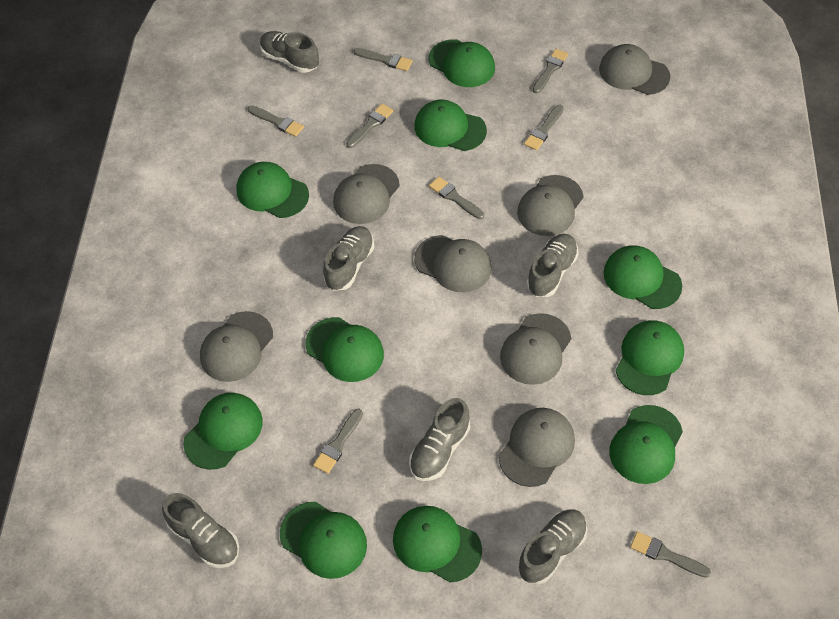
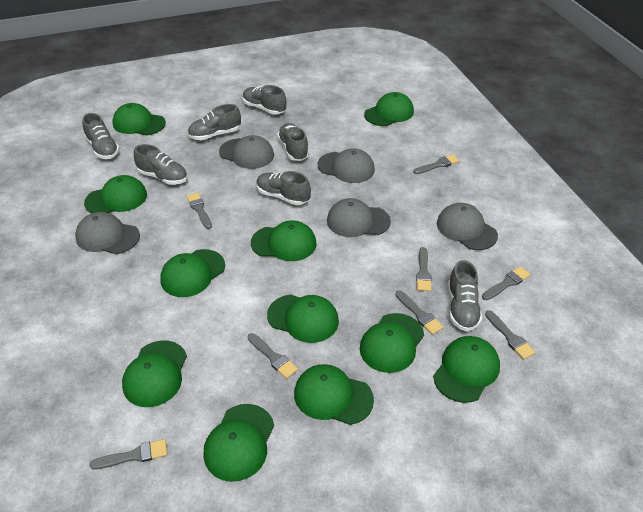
green cap: [183,393,263,470] [236,162,309,218] [280,502,367,579] [305,317,384,382] [393,506,482,582] [414,100,487,151] [429,39,495,87] [603,245,682,309] [609,405,683,484] [616,320,684,395] = 10 -> [84,175,147,213] [112,103,166,136] [122,340,187,407] [160,249,225,297] [203,404,274,482] [251,220,316,261] [267,295,339,343] [294,364,374,425] [360,313,424,373] [364,92,414,126] [433,336,500,403] = 11
grey cap: [200,311,273,382] [333,164,400,224] [414,235,492,293] [499,408,575,487] [500,313,571,385] [517,175,584,236] [599,44,670,95] = 7 -> [75,212,140,254] [219,135,274,169] [318,149,375,183] [327,198,391,237] [437,203,498,250] = 5
grey shoe: [162,493,239,568] [260,31,319,73] [323,226,374,291] [409,398,470,481] [518,509,588,584] [527,234,579,297] = 6 -> [82,113,120,159] [134,144,188,185] [188,104,241,140] [243,85,286,115] [257,171,311,205] [277,123,309,161] [448,260,482,331] = 7

